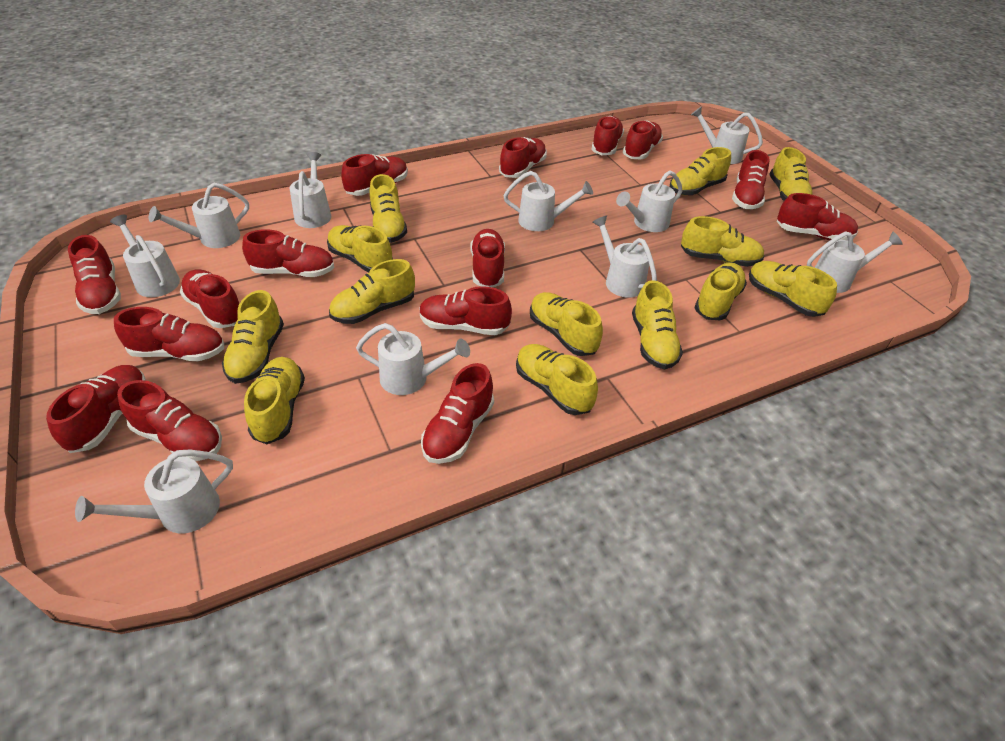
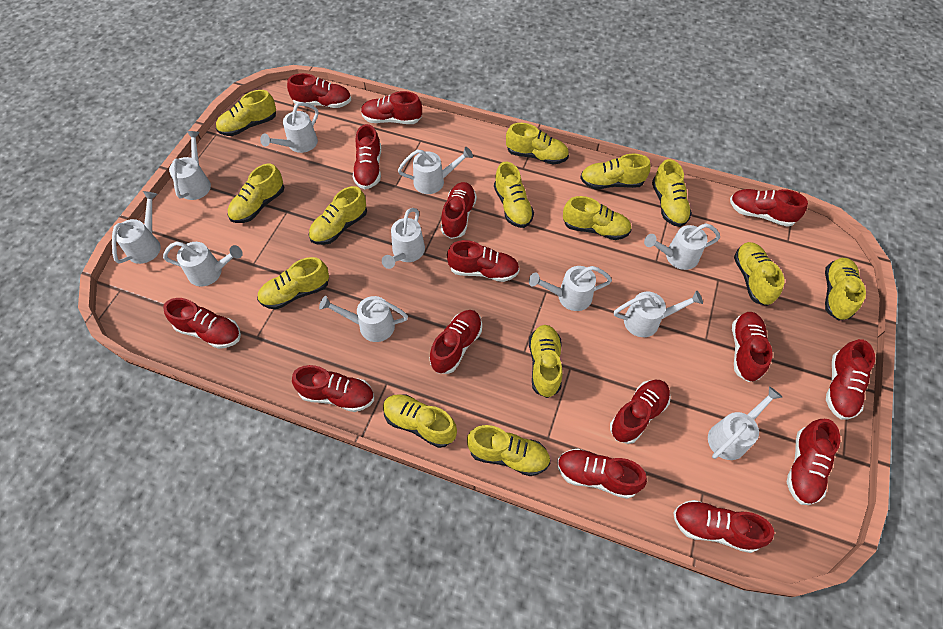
white watering can: [75,449,233,533] [110,215,180,297] [149,183,249,248] [289,152,331,228] [356,323,470,395] [503,171,593,231] [592,215,657,298] [616,171,682,232] [691,106,763,164] [807,231,903,293] = 10 -> [112,191,161,264] [163,241,243,287] [169,131,211,200] [260,102,319,153] [319,296,408,342] [382,208,425,269] [398,147,473,194] [529,266,612,311] [614,290,703,337] [644,223,720,270] [708,386,783,460] = 11
yellow shoe: [222,290,284,384] [244,357,305,444] [327,225,393,272] [329,259,415,324] [370,174,407,243] [516,344,598,415] [530,292,603,356] [632,280,683,369] [670,147,731,195] [681,216,764,267] [694,263,747,320] [749,261,837,317] [769,147,813,201] = 13 -> [216,90,276,136] [228,164,285,223] [257,257,329,309] [309,186,367,245] [383,394,457,448] [467,425,550,476] [494,162,534,228] [506,123,569,165] [529,325,563,398] [563,196,632,240] [580,153,651,189] [652,159,692,227] [734,242,785,306] [825,258,866,321] = 14

